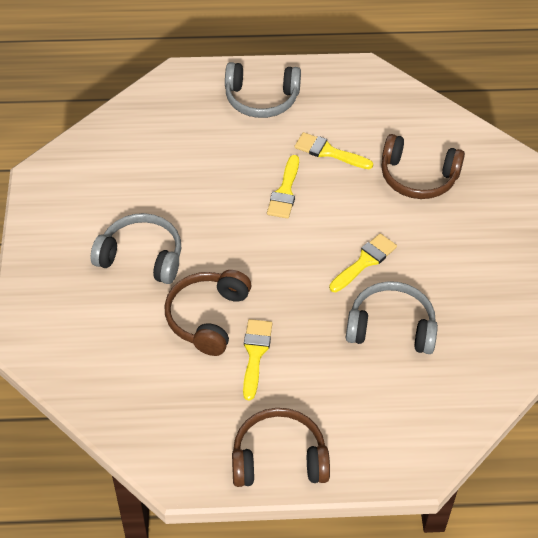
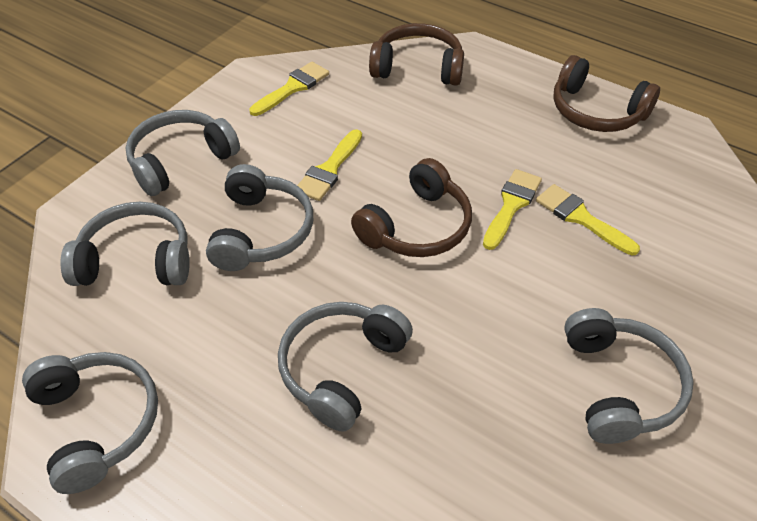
grey headphones: [91,213,181,284] [225,62,301,118] [346,281,438,354] = 3 -> [22,352,158,494] [60,202,190,286] [126,110,240,196] [206,164,313,271] [278,302,413,432] [564,308,694,444] = 6

